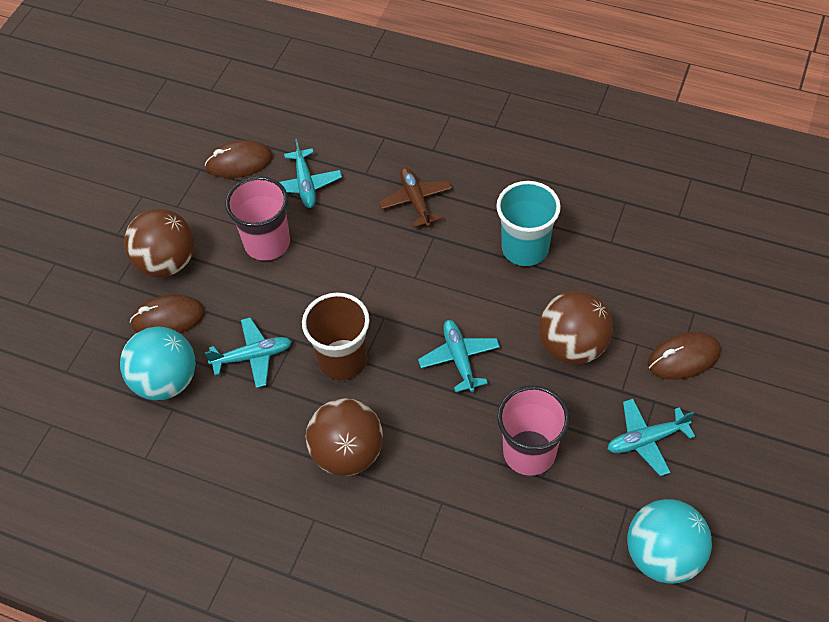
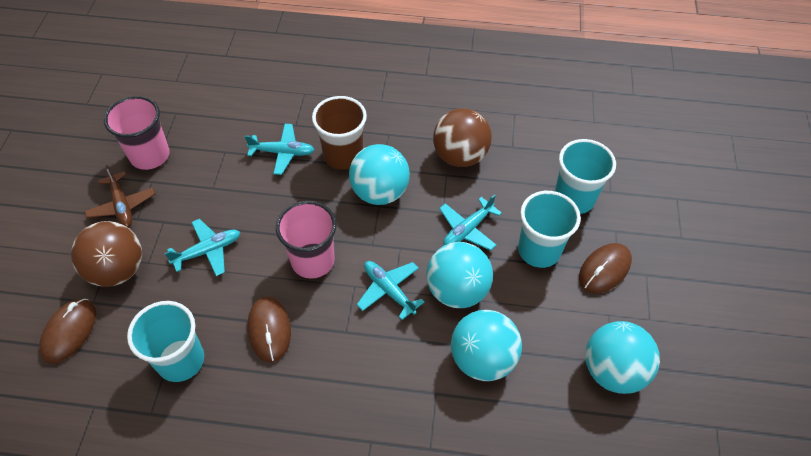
brown ball: [124,209,195,278] [306,398,383,476] [539,291,613,364] = 3 -> [71,221,142,287] [433,108,492,167] = 2
turquoise ball: [120,327,196,400] [627,499,712,584] = 2 -> [349,144,410,205] [426,242,493,308] [451,310,522,381] [585,321,660,394] = 4
turquoise cup: [496,181,561,266] = 1 -> [127,301,204,382] [518,191,581,268] [555,139,616,214] = 3

